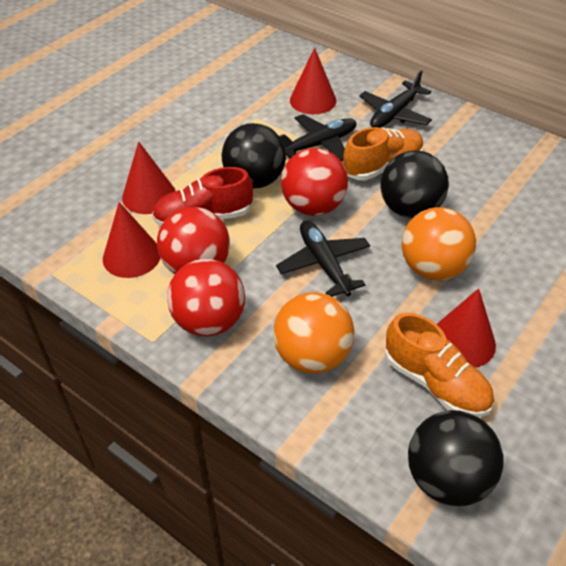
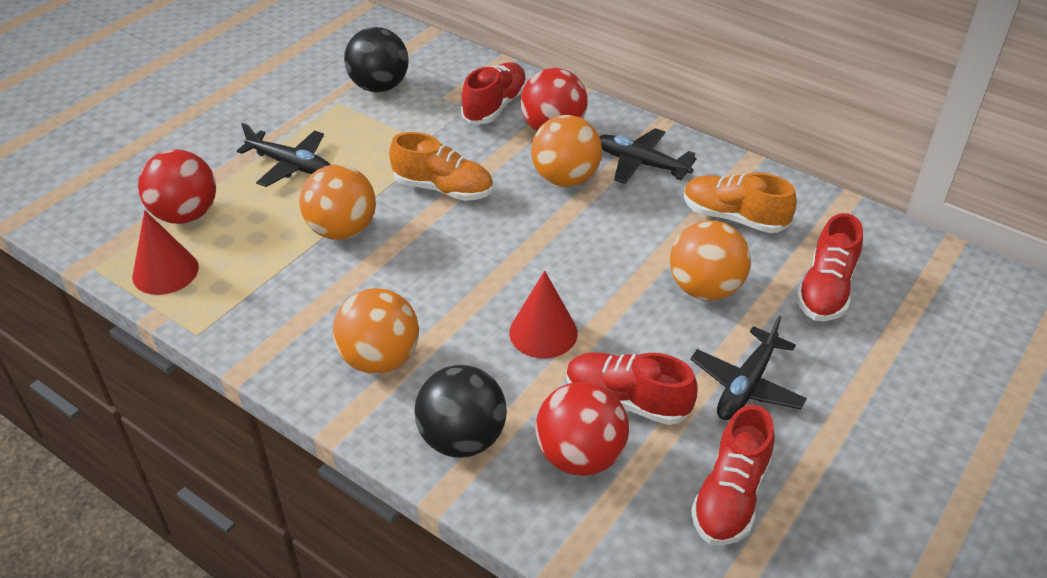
black ball: [222,123,286,189] [380,151,449,218] [408,410,504,506] = 3 -> [344,27,409,92] [414,365,507,458] = 2
orange ball: [273,292,354,374] [402,207,476,280] = 2 -> [300,164,376,240] [333,288,419,374] [531,115,602,187] [670,220,751,301] = 4
red cone: [103,202,160,278] [122,141,175,214] [290,48,336,115] [436,288,496,368] = 4 -> [132,210,199,295] [509,271,578,358] = 2
red shoe: [152,167,253,226] = 1 -> [461,62,527,124] [566,352,698,425] [691,405,775,546] [796,213,863,321] = 4

